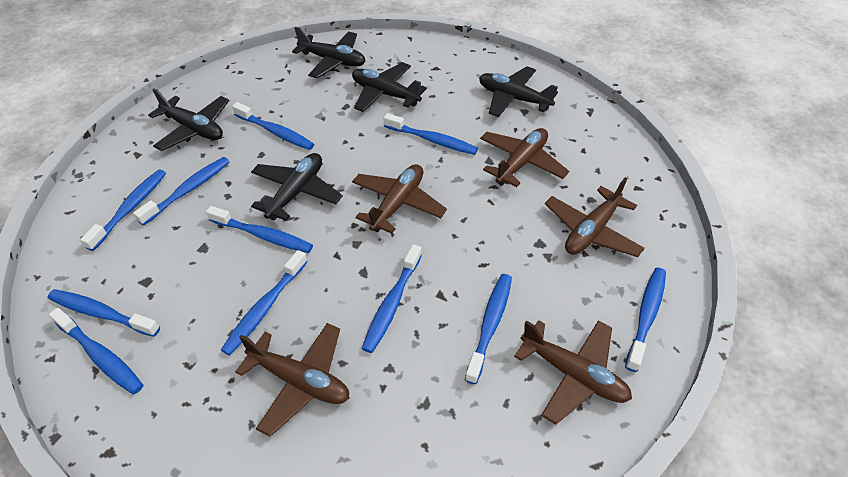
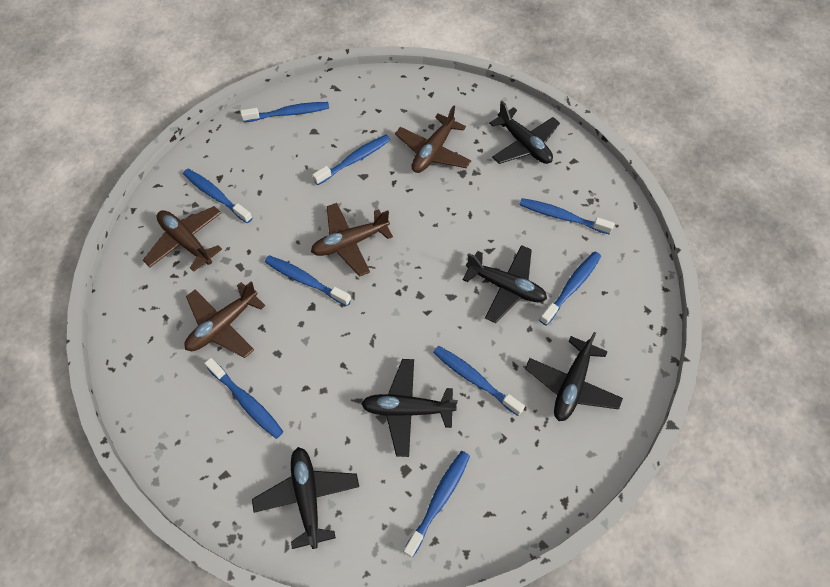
blue toothbrush: [48,289,160,337] [49,308,143,394] [80,169,166,251] [133,157,230,226] [206,206,313,253] [221,250,307,356] [232,102,314,150] [362,244,422,353] [384,113,478,155] [465,274,512,384] [625,268,666,372] = 11 -> [183,169,253,223] [204,358,283,439] [240,102,329,122] [265,255,351,306] [312,135,390,185] [403,451,470,558] [433,346,525,416] [519,198,615,235] [539,252,601,325] = 9
brown plane: [235,323,350,437] [352,164,447,234] [480,128,569,187] [514,320,632,425] [545,178,645,257] = 5 -> [143,206,222,272] [184,282,265,358] [311,203,393,276] [395,105,471,173] = 4

